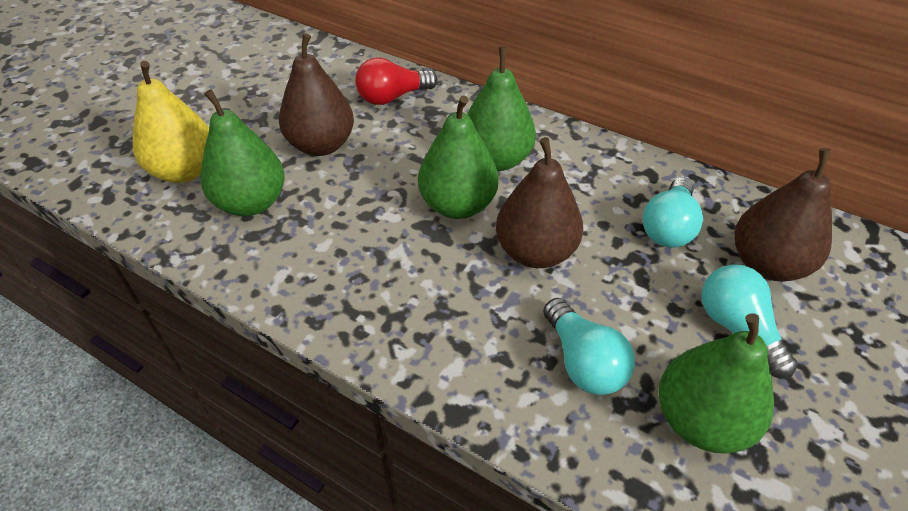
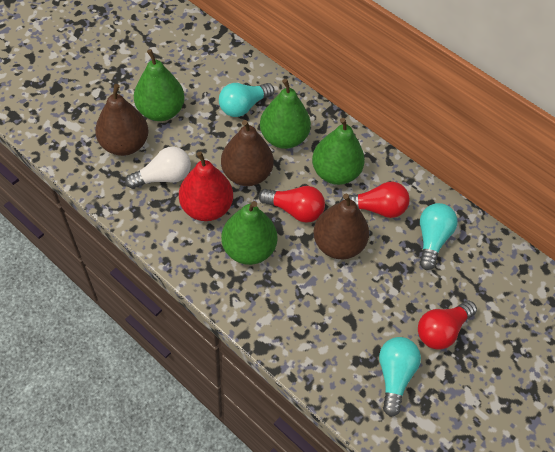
red light bulb: [355,57,438,105] = 1 -> [259,186,325,223] [340,182,410,218] [418,300,477,350] = 3
red pear: none = 0 -> [179,151,233,221] = 1
white light bulb: none = 0 -> [125,147,191,189] = 1
yellow pear: [132,61,209,183] = 1 -> none = 0

